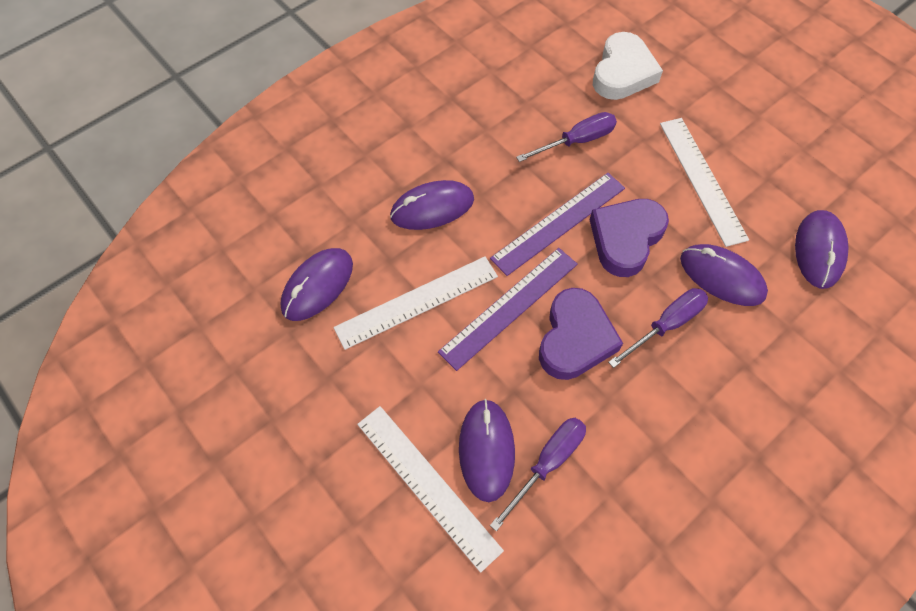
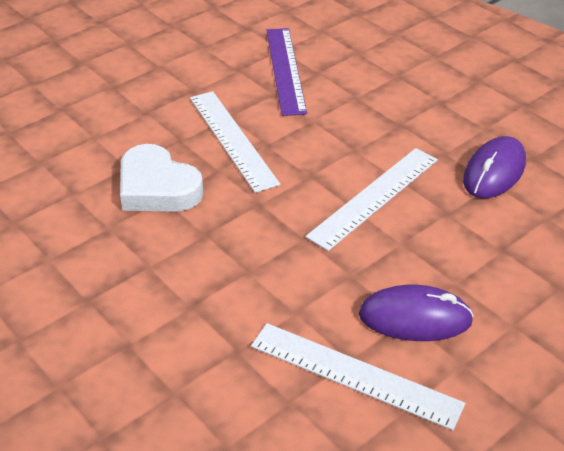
purple heart: [539,288,623,380] [589,199,669,277] = 2 -> none = 0
purple mouse: [280,248,353,321] [390,180,474,230] [459,399,515,502] [680,244,768,306] [795,210,848,289] = 5 -> [359,285,474,341] [463,136,526,198] = 2
purple ruler: [438,248,578,371] [490,173,625,276] = 2 -> [266,28,307,116] = 1
purple screwdriver: [490,418,586,531] [516,112,617,162] [608,288,708,368] = 3 -> none = 0

